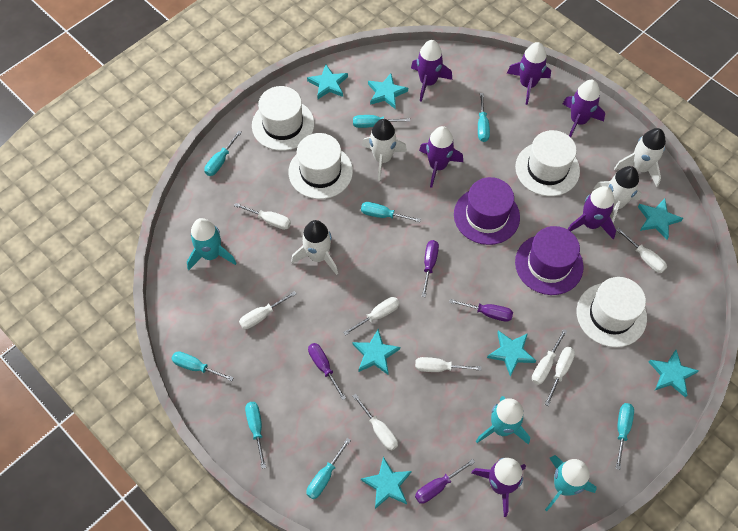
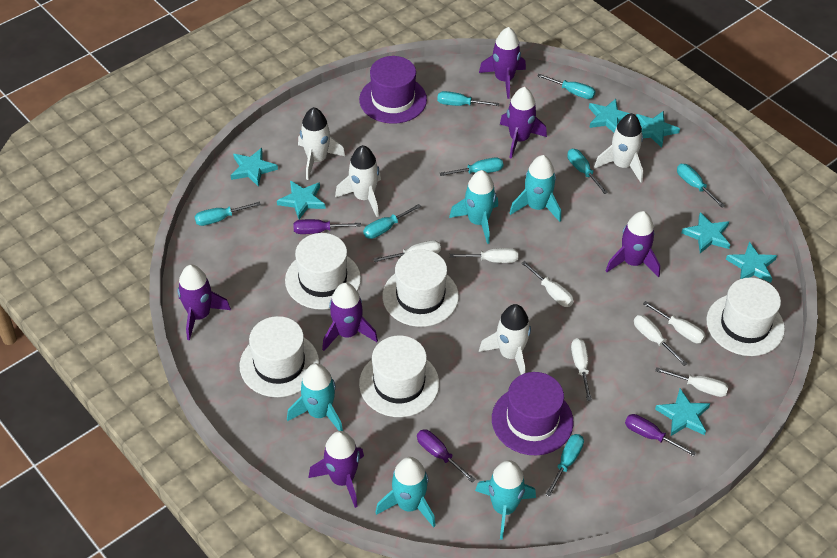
purple screwdriver: [308,343,346,400] [415,459,475,504] [422,240,439,297] [449,299,513,322] = 4 -> [293,219,361,234] [417,430,476,482] [625,414,696,456] = 3
turquoise rocket: [187,218,237,270] [476,396,530,445] [545,455,597,511] = 3 -> [287,363,343,431] [375,457,436,527] [449,170,498,244] [475,460,536,540] [509,155,561,222] = 5
white hat: [252,86,314,151] [289,133,353,199] [515,130,580,196] [577,277,647,347] = 4 -> [240,316,319,397] [285,233,361,310] [359,335,439,417] [382,249,459,327] [706,278,785,356] = 5
white screwdriver: [234,203,291,230] [239,291,296,329] [343,297,400,336] [353,394,398,451] [415,357,482,372] [532,329,567,385] [545,347,575,406] [616,228,667,273] = 8 -> [374,240,441,262] [450,248,518,263] [522,261,574,307] [571,338,592,401] [634,315,688,366] [643,301,706,343] [655,367,729,397] = 7

